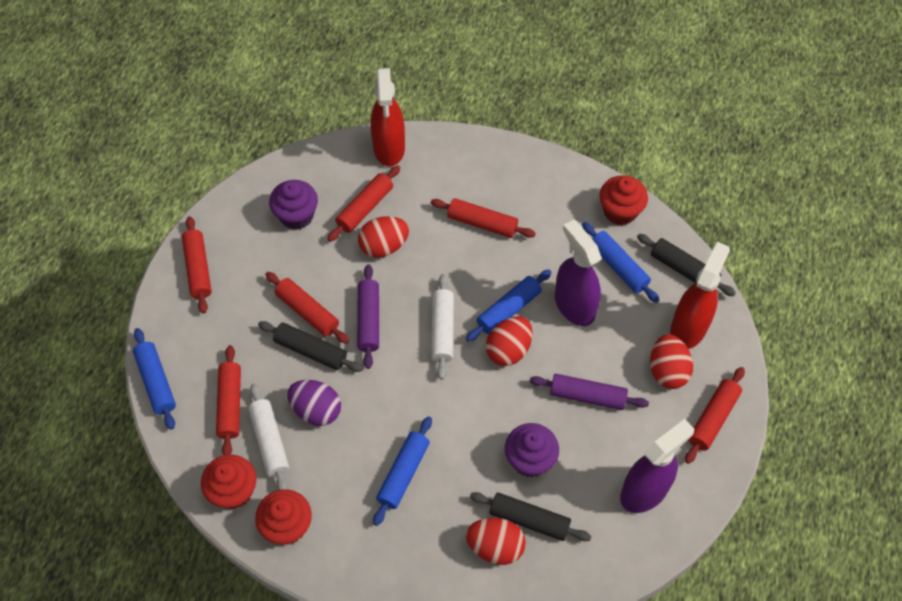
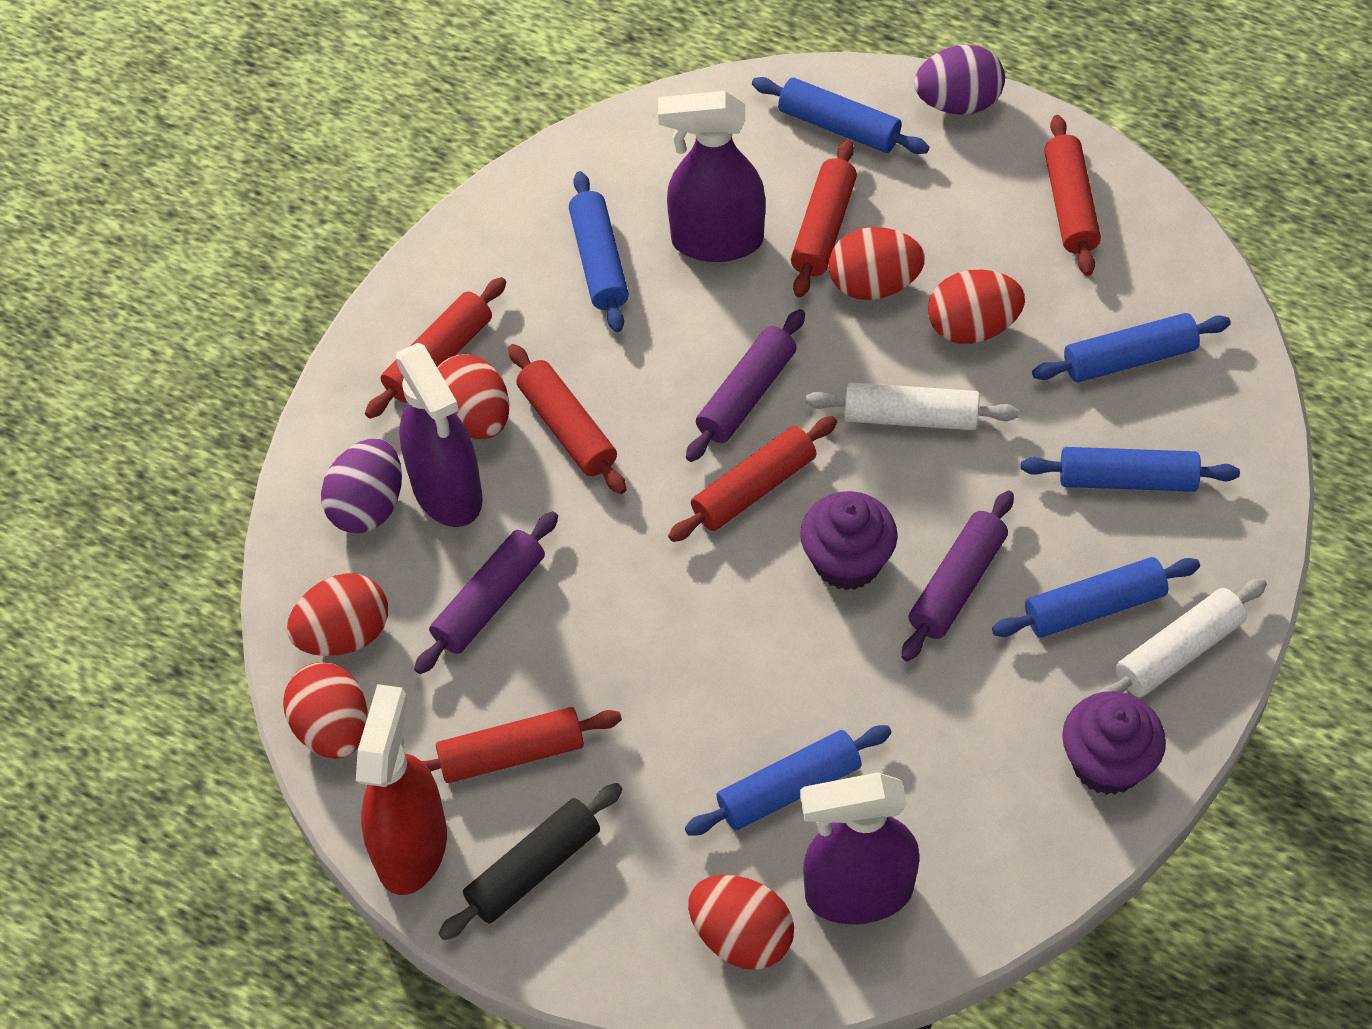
black rolling pin: [258,321,363,372] [470,492,592,541] [637,234,736,296] = 3 -> [438,783,623,940] = 1
blue rolling pin: [133,328,176,430] [373,416,432,526] [466,270,552,342] [582,222,659,303] = 4 -> [569,171,629,332] [685,725,892,836] [752,77,929,154] [992,557,1200,638] [1021,447,1240,492] [1032,313,1231,382] = 6
purple egg: [287,380,341,426] = 1 -> [321,439,402,533] [914,45,1005,115] = 2
purple rolling pin: [357,264,379,369] [530,374,649,410] = 2 -> [414,511,558,674] [686,309,805,462] [902,490,1014,661] = 3
purple spray bottle: [555,220,602,326] [620,419,694,513] = 2 -> [396,343,483,527] [658,91,765,262] [800,772,919,925] = 3
red cupcake: [201,454,257,509] [255,489,312,545] [599,175,648,225] = 3 -> none = 0
red egg: [358,216,409,258] [466,518,526,565] [486,316,533,366] [650,334,693,389] = 4 -> [283,662,367,759] [287,573,388,656] [437,354,510,439] [688,875,794,970] [829,227,925,300] [928,270,1025,344] = 6
red spray bottle: [371,68,405,166] [670,242,730,349] = 2 -> [356,684,447,895] = 1

